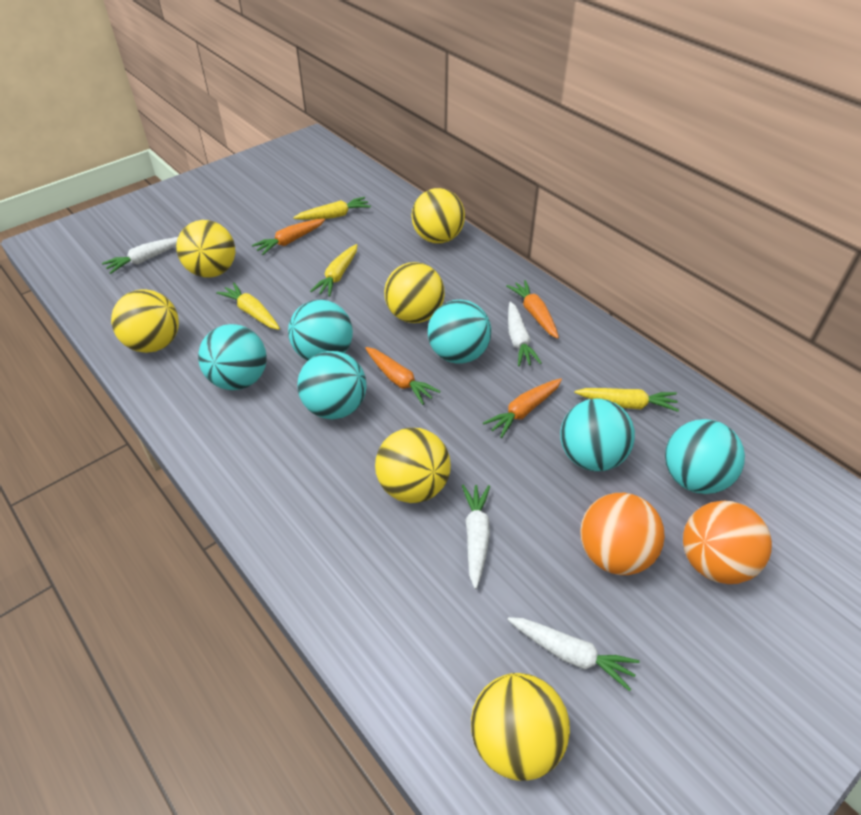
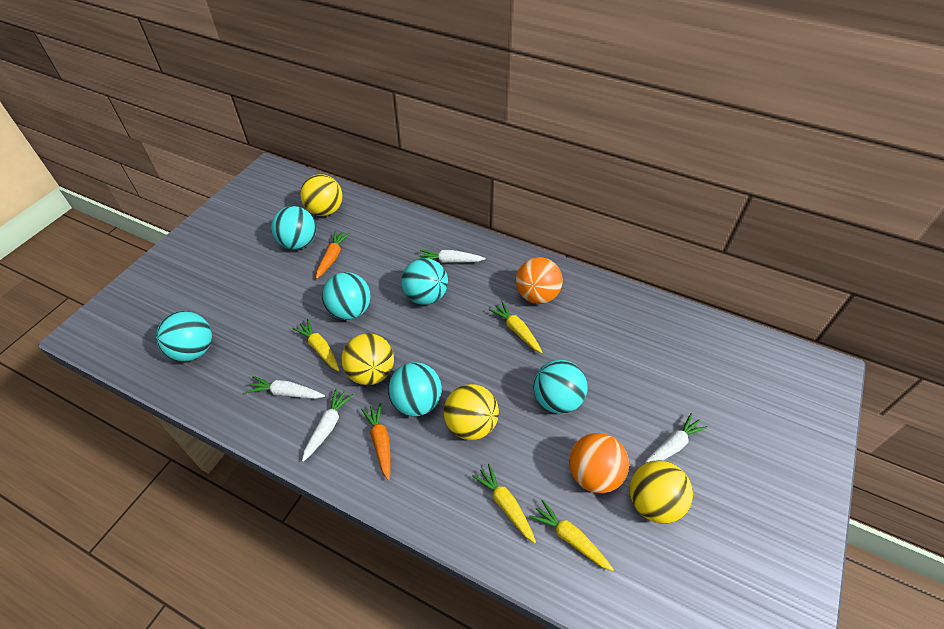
orange carrot: [252,219,325,255] [365,347,441,405] [483,378,562,438] [507,280,559,339] = 4 -> [316,231,350,279] [361,403,391,480] = 2
yellow ball: [111,289,179,353] [176,220,235,278] [375,428,451,503] [384,262,445,323] [411,188,465,244] [471,673,570,781] = 6 -> [300,174,343,216] [341,333,394,385] [444,384,499,440] [630,460,693,524] = 4

